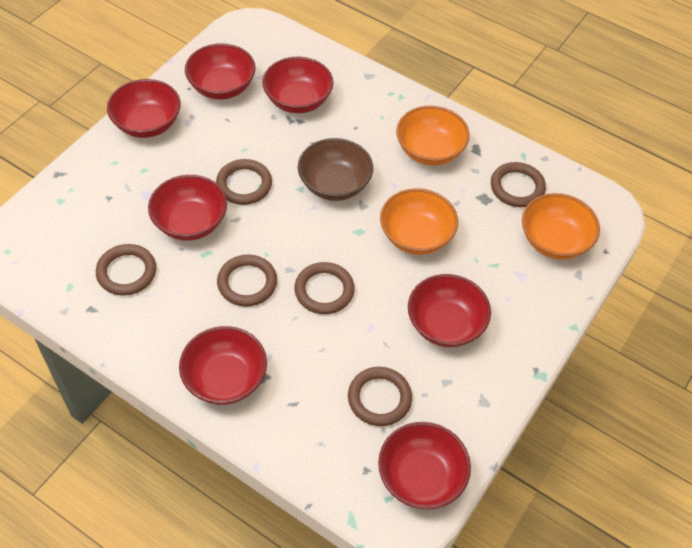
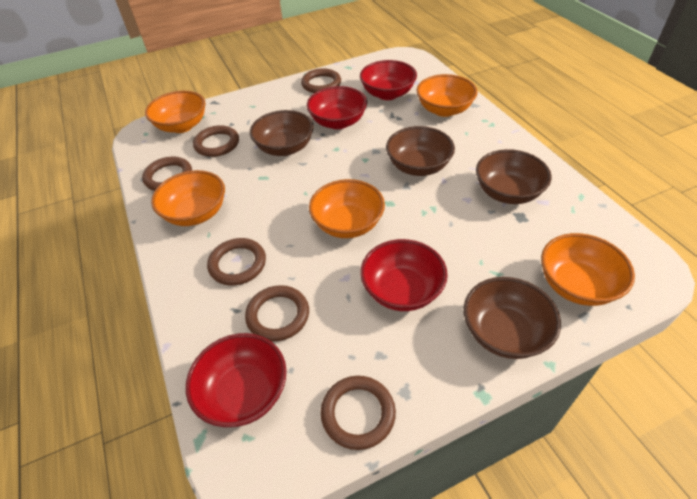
brown bowl: [298,138,373,201] = 1 -> [250,110,314,156] [386,126,455,176] [464,277,561,359] [476,149,552,204] = 4
orange bowl: [380,188,458,255] [396,106,470,166] [522,193,600,260] = 3 -> [145,91,206,133] [151,170,225,226] [309,179,385,238] [417,74,478,117] [541,233,635,306] = 5
red bowl: [107,79,181,138] [148,175,227,241] [179,326,267,405] [185,43,256,99] [262,57,333,113] [378,422,471,509] [408,274,491,347] = 7 -> [186,333,286,427] [307,86,367,129] [360,60,417,100] [360,239,448,311] = 4

